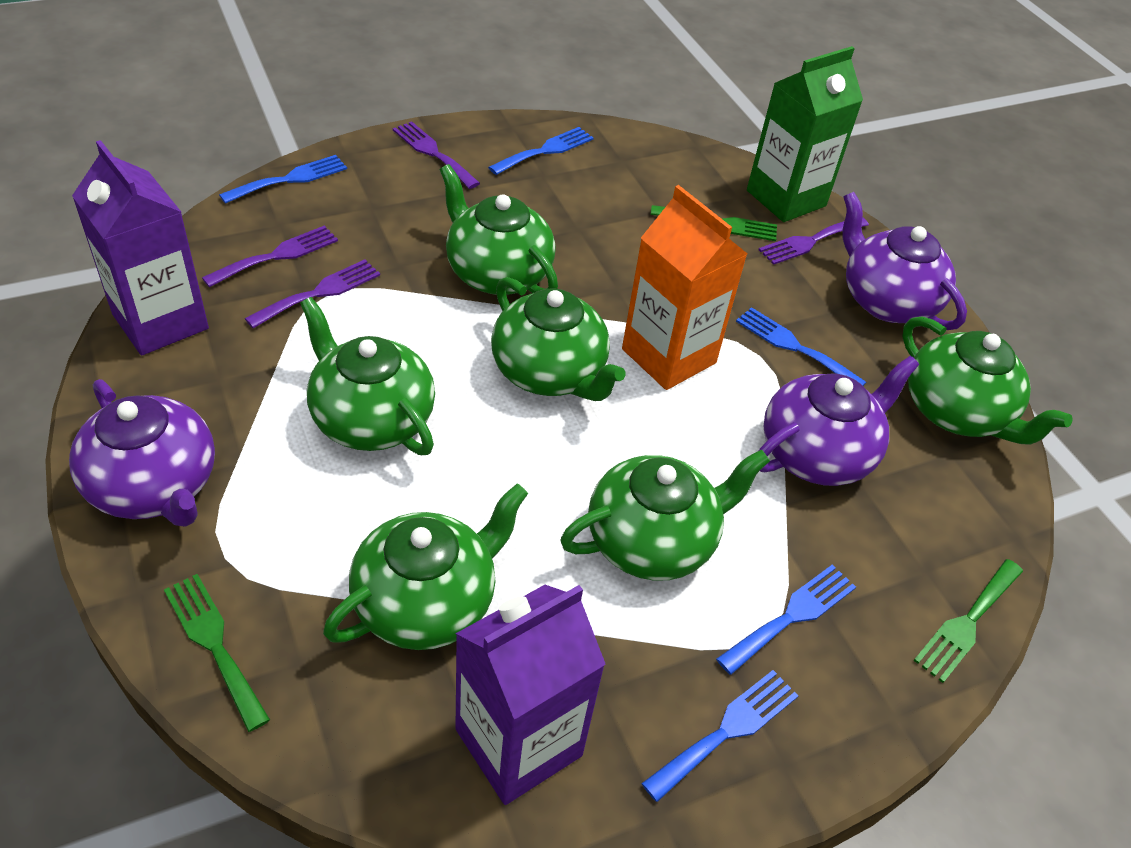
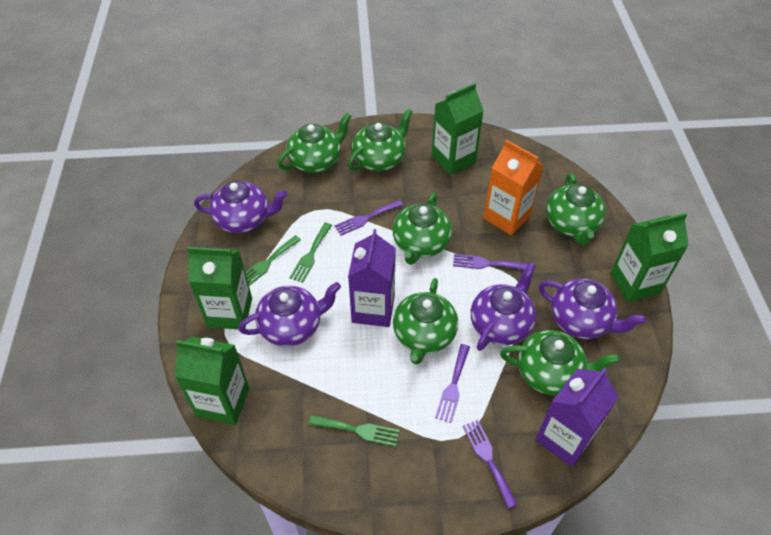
blue fork: [219,155,347,204] [488,127,593,175] [641,670,798,802] [716,565,856,675] [736,307,866,386] = 5 -> none = 0
green carton: [747,46,863,222] = 1 -> [175,337,249,425] [187,247,252,329] [432,83,484,175] [611,213,689,302] = 4
purple teapot: [69,379,215,527] [759,356,919,486] [842,192,967,330] = 3 -> [194,181,288,233] [239,282,341,347] [471,262,536,351] [539,279,646,339] = 4

